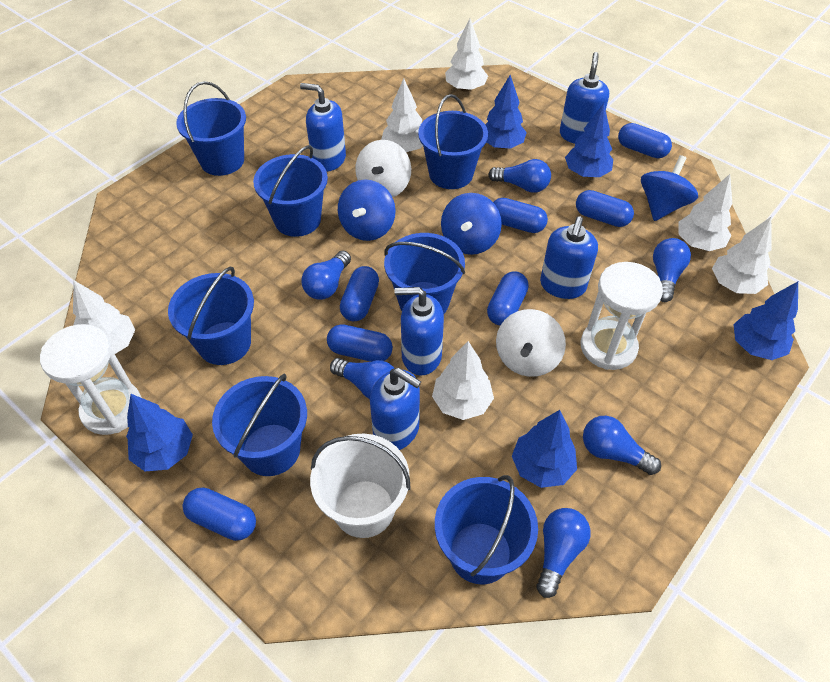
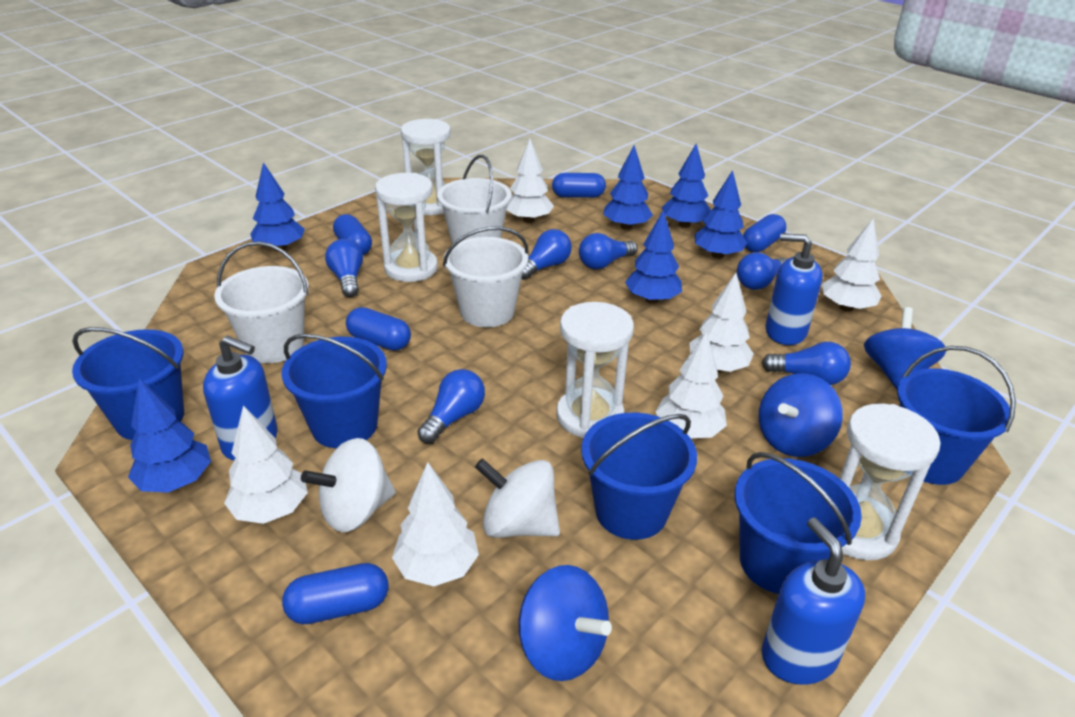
blue bucket: [168,267,254,365] [176,81,246,176] [212,374,307,476] [253,145,328,237] [384,233,465,314] [418,94,488,189] [435,475,538,584] = 7 -> [72,327,184,440] [281,334,387,448] [581,413,697,540] [734,452,862,594] [897,346,1016,485] = 5
blue capsule: [183,488,256,541] [327,324,393,362] [340,266,379,321] [487,272,529,325] [493,198,548,233] [576,190,634,227] [618,123,672,158] = 7 -> [282,563,388,624] [333,214,372,255] [346,307,411,351] [552,173,606,198] [743,214,786,252] = 5
blue soap dispenser: [300,83,346,172] [370,368,421,450] [394,287,444,375] [540,217,598,299] [560,52,609,144] = 5 -> [203,335,278,460] [761,517,865,685] [766,233,823,345] = 3
blue tree: [126,394,193,471] [485,75,527,149] [512,410,577,488] [565,103,613,177] [733,282,798,360] = 5 -> [128,378,211,493] [250,162,305,251] [603,145,653,230] [625,210,682,304] [662,144,711,228] [695,170,747,259] = 6
white bucket: [310,434,411,538] = 1 -> [214,242,309,363] [437,155,512,244] [443,226,529,327] = 3
white hourglass: [40,324,142,435] [581,262,663,370] = 2 -> [375,173,438,282] [401,119,451,215] [556,302,634,438] [839,404,940,560] = 4

